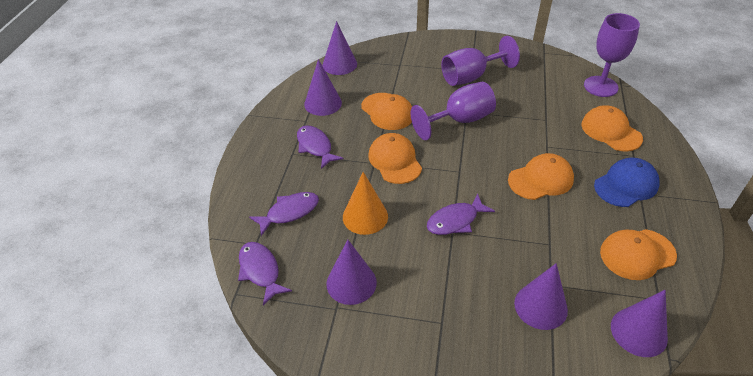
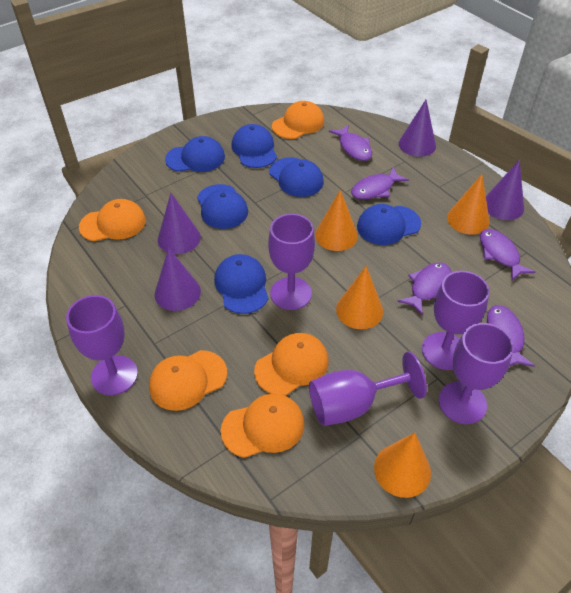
blue cap: [594,158,660,207] = 1 -> [165,136,225,172] [197,184,248,229] [214,254,269,314] [231,124,277,168] [269,157,324,197] [357,204,421,245] = 6
orange cone: [343,172,388,235] = 1 -> [315,190,358,251] [336,266,383,329] [374,433,431,498] [447,174,489,235] = 4
purple cone: [304,59,342,116] [322,21,357,75] [326,239,377,305] [514,263,568,330] [611,290,668,357] = 5 -> [154,248,201,311] [158,193,201,254] [398,100,436,157] [486,160,524,220] = 4
purple fish: [238,242,292,305] [249,192,319,236] [297,125,344,169] [427,193,495,235] = 4 -> [329,125,372,161] [351,167,409,199] [397,263,452,315] [480,229,535,280] [487,305,535,367] = 5
purple goblet: [411,82,496,140] [441,36,520,86] [584,13,640,97] = 3 -> [66,295,138,395] [268,214,315,310] [309,352,427,426] [422,271,489,370] [439,323,513,424] = 5

